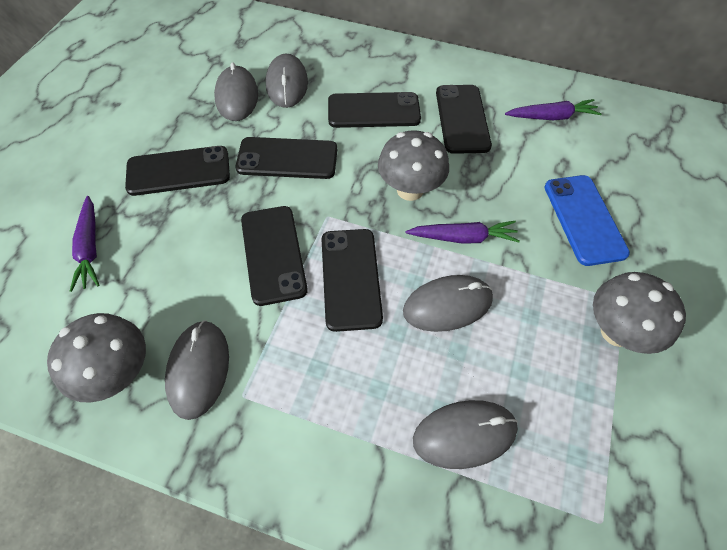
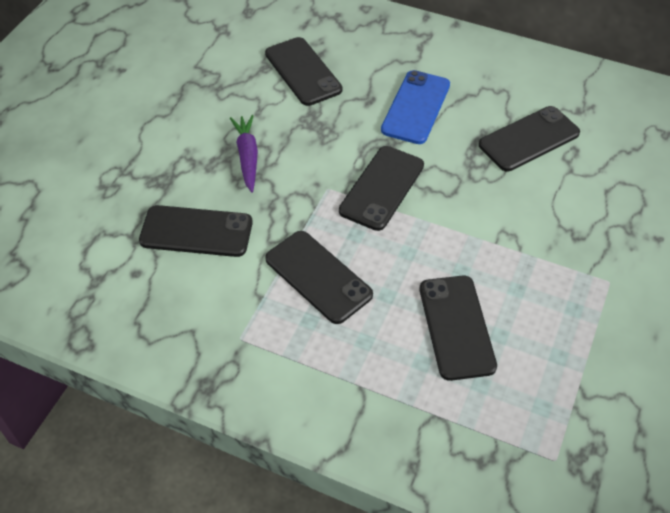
grey mouse: [165,321,229,420] [214,62,258,121] [266,53,308,108] [403,275,493,332] [413,400,518,469] = 5 -> none = 0
grey mushroom: [47,313,146,403] [378,130,449,201] [593,272,686,354] = 3 -> none = 0
purple carrot: [70,196,100,292] [405,221,520,244] [505,99,602,120] = 3 -> [230,115,258,193] = 1

